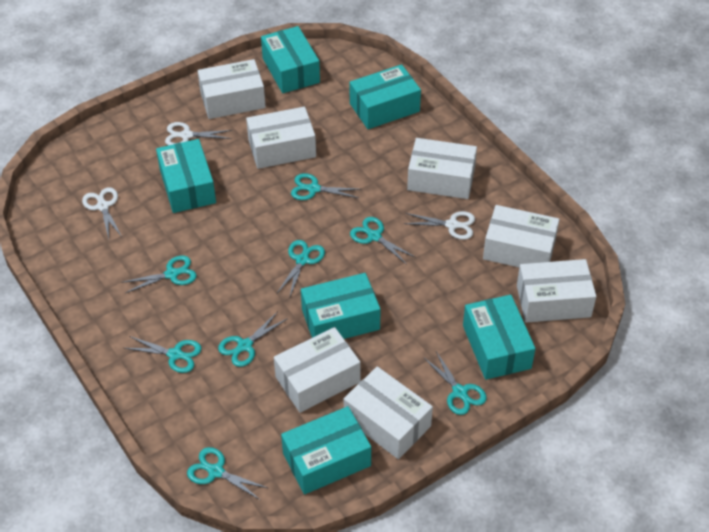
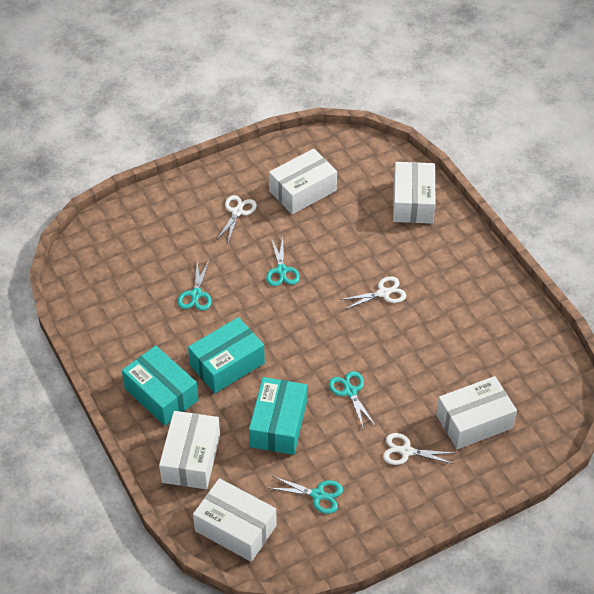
turquoise box: [156,139,216,213] [261,26,320,93] [281,406,371,494] [301,273,381,339] [350,64,421,129] [463,295,536,380] = 6 -> [122,346,199,426] [188,317,265,393] [249,377,307,455] = 3
turquoise scissors: [121,256,197,293] [124,336,202,373] [187,447,268,500] [218,311,288,367] [277,240,325,296] [291,173,360,200] [350,217,416,265] [424,351,487,415] = 8 -> [178,261,212,311] [266,238,300,286] [269,476,343,514] [329,371,376,430] = 4
white box: [198,59,266,119] [246,107,316,169] [274,327,361,413] [344,366,433,459] [407,138,477,199] [483,205,559,267] [517,259,596,323] = 7 -> [159,411,220,489] [193,478,277,562] [269,149,337,215] [393,162,436,224] [436,376,517,449] = 5

